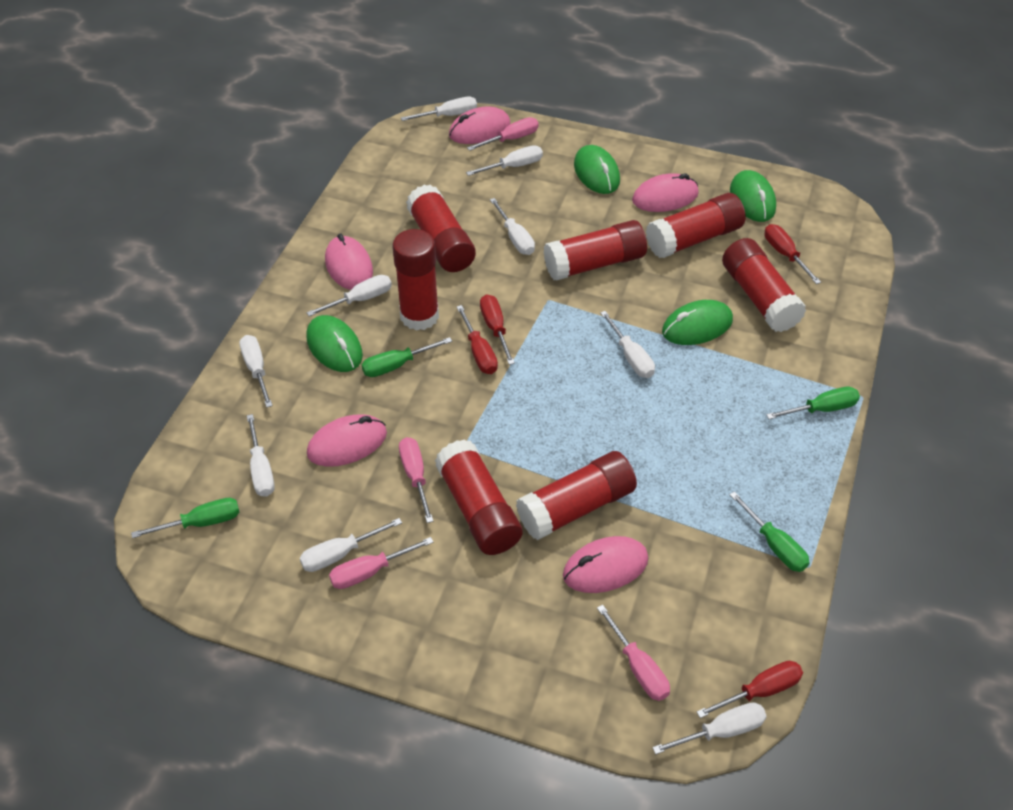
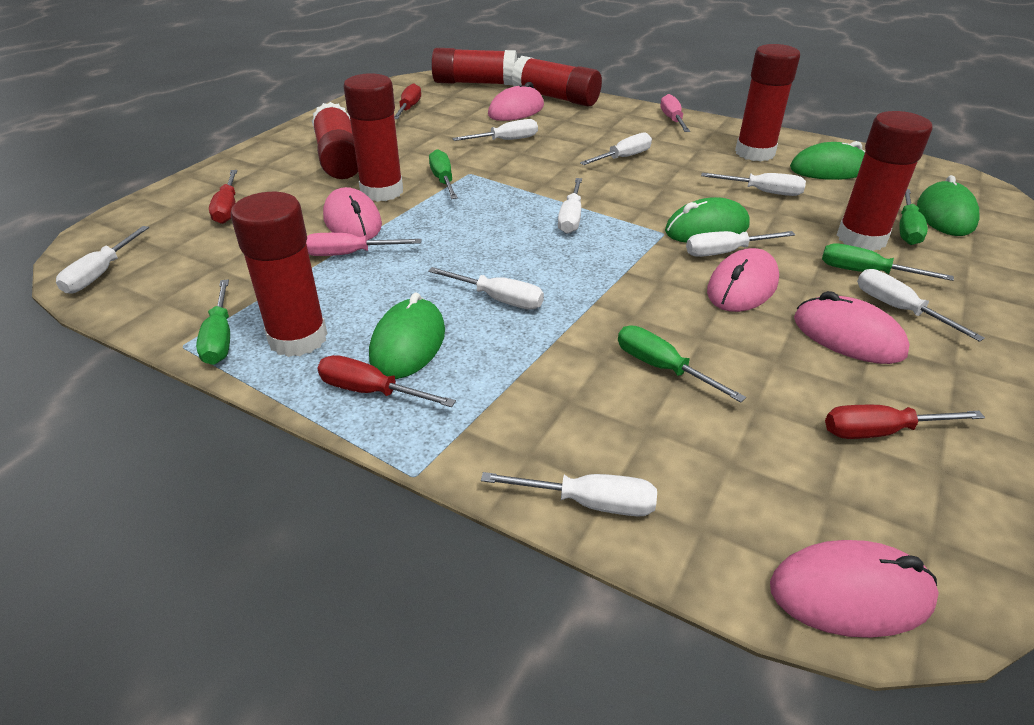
green screwdriver: [131,498,240,538] [362,337,452,377] [730,491,810,572] [766,387,860,419] = 4 -> [196,279,230,365] [429,149,458,199] [618,326,746,403] [822,243,954,281] [899,189,928,245] = 5
pink screwdriver: [329,537,434,589] [399,437,433,523] [467,117,538,151] [597,605,670,701] = 4 -> [306,233,422,256] [661,94,690,132] = 2

